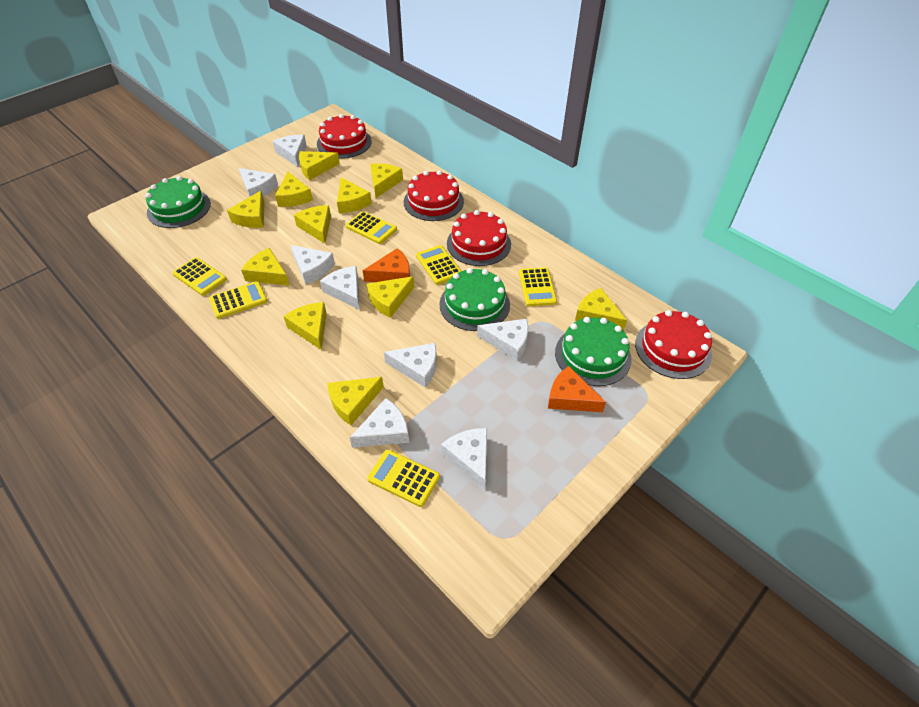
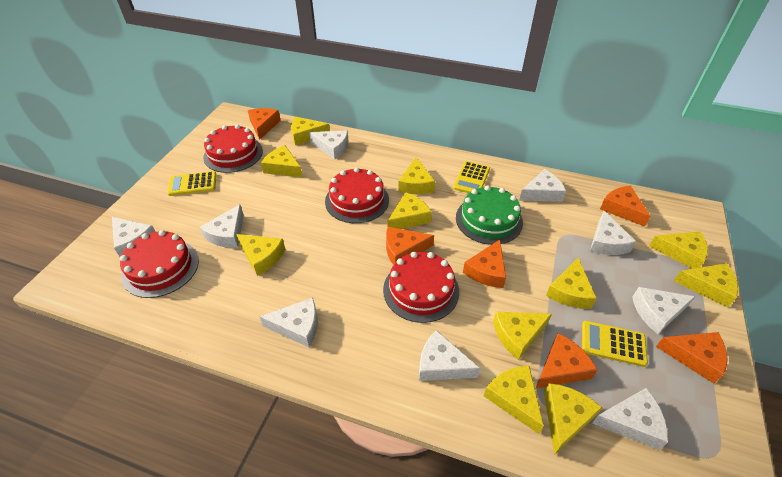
green cake: [146,176,211,228] [440,268,510,331] [555,317,632,386] = 3 -> [456,185,523,245] = 1
orange cheese: [363,248,410,282] [548,366,606,412] = 2 -> [248,108,281,140] [386,227,434,265] [463,240,506,288] [535,333,598,389] [600,186,651,227] [656,332,728,384] = 6
white cheese: [239,168,278,197] [273,135,307,167] [291,245,335,284] [320,266,360,310] [350,398,409,448] [384,343,437,388] [441,428,487,489] [477,319,528,361] = 8 -> [112,217,156,257] [200,204,244,248] [260,298,318,347] [309,130,348,160] [419,330,481,381] [519,169,566,202] [590,211,637,255] [592,388,668,450] [632,287,696,334] = 9
yellow calculator: [172,257,227,296] [209,281,267,319] [346,211,397,244] [367,449,440,507] [416,245,461,285] [519,267,557,306] = 6 -> [167,171,217,196] [453,161,490,193] [582,321,648,367] = 3

